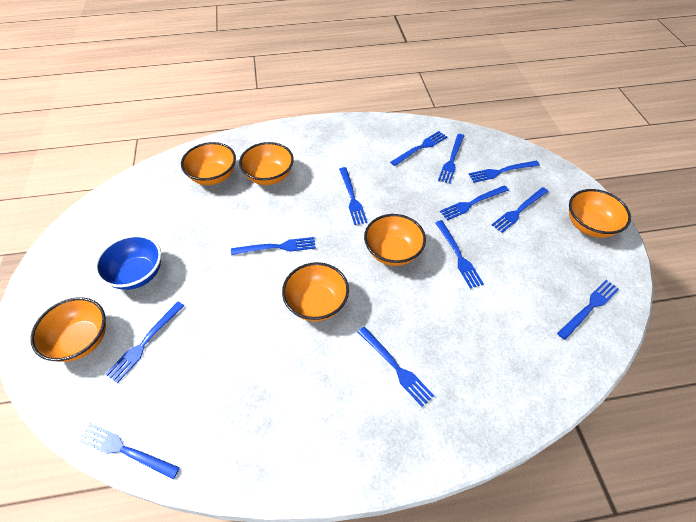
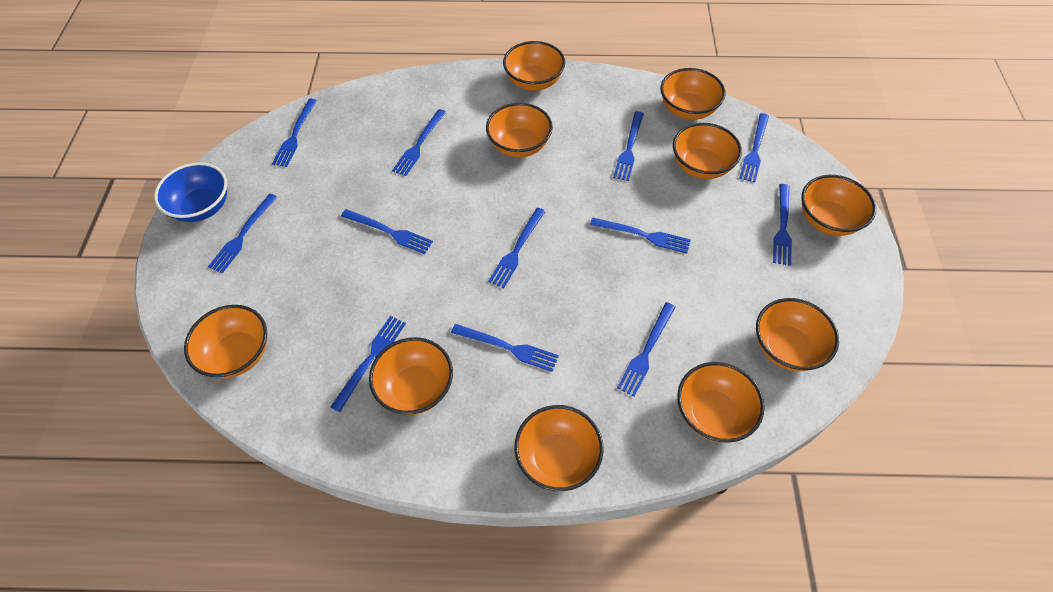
orange bowl: [30,297,106,362] [181,142,236,185] [239,142,294,185] [282,262,349,321] [364,214,426,266] [569,189,631,238] = 6 -> [184,305,267,378] [369,337,453,415] [486,103,553,157] [503,41,565,91] [514,405,604,491] [660,68,725,120] [673,123,742,179] [677,362,765,443] [756,298,839,371] [802,175,876,236] = 10

